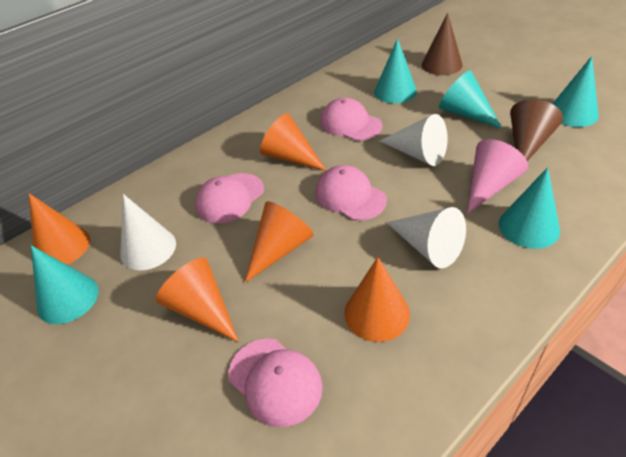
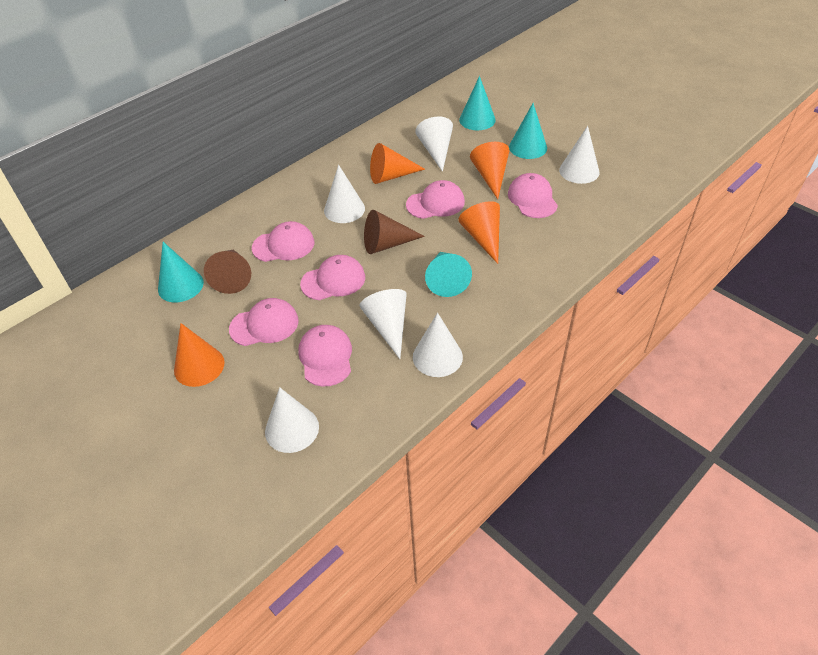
orange cone: [29,193,90,265] [156,258,239,342] [244,201,314,283] [260,113,327,171] [344,257,410,342] = 5 -> [174,323,225,387] [370,143,425,184] [458,201,500,264] [470,142,510,199] = 4
pink cap: [195,173,264,223] [228,339,323,427] [315,165,387,221] [320,98,382,141] = 4 -> [229,298,299,346] [252,221,314,262] [298,325,352,387] [300,255,365,300] [406,180,465,219] [508,173,558,218] = 6
pink cone: [467,139,528,214] = 1 -> none = 0
turquoise cone: [31,245,99,324] [374,38,417,103] [439,70,502,129] [499,167,560,249] [552,56,599,127] = 5 -> [158,242,204,303] [425,252,472,297] [459,76,496,130] [509,103,547,159] = 4
white cone: [120,194,176,270] [380,114,448,166] [386,207,466,268] = 3 -> [265,387,319,453] [324,165,365,223] [360,289,407,359] [413,313,463,377] [415,116,453,172] [559,126,599,184] = 6

